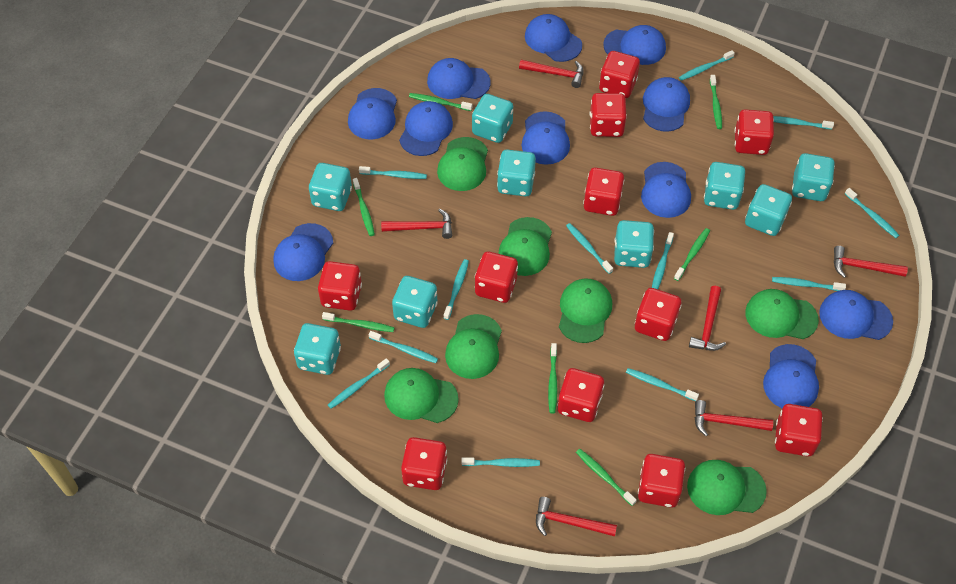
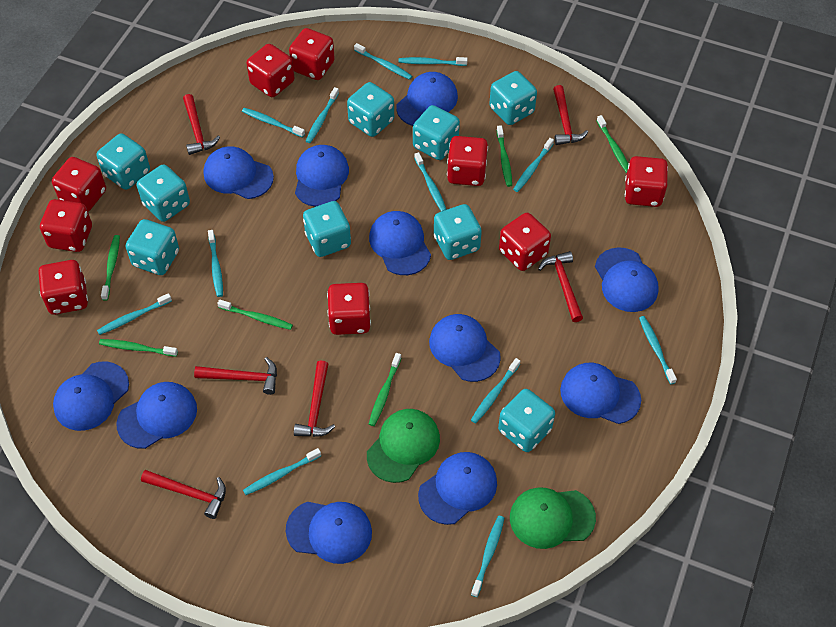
green cap: [384,368,459,423] [437,137,488,191] [445,314,502,379] [498,217,552,276] [559,278,612,343] [687,460,767,515] [745,289,819,339] = 7 -> [367,409,440,483] [510,487,596,549] = 2
green toothbrush: [322,312,395,332] [353,178,375,236] [409,93,472,111] [548,343,557,413] [576,449,637,506] [674,228,710,281] [710,75,722,129] = 7 -> [99,339,178,357] [101,235,120,301] [217,300,293,330] [369,353,401,426] [497,125,512,187] [597,115,628,173] = 6
red dice: [318,261,362,311] [401,437,447,490] [475,252,518,303] [557,368,604,422] [583,168,624,216] [590,93,627,137] [599,51,640,98] [635,288,681,341] [638,454,685,508] [735,109,774,155] [775,404,823,457] = 11 -> [38,260,88,315] [40,199,92,252] [52,157,106,212] [246,44,294,97] [289,28,335,80] [327,283,371,335] [447,136,488,186] [499,213,551,271] [625,156,668,207] = 9

